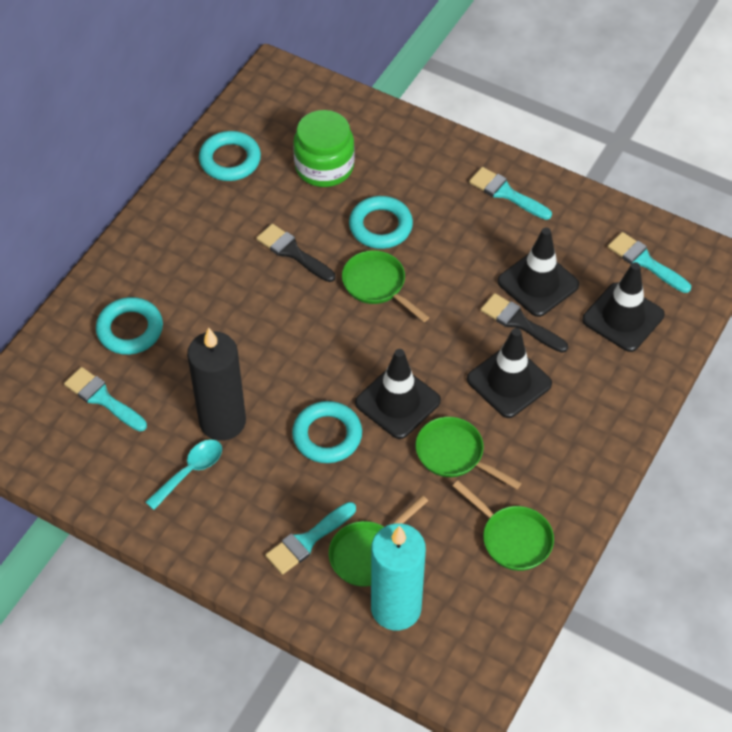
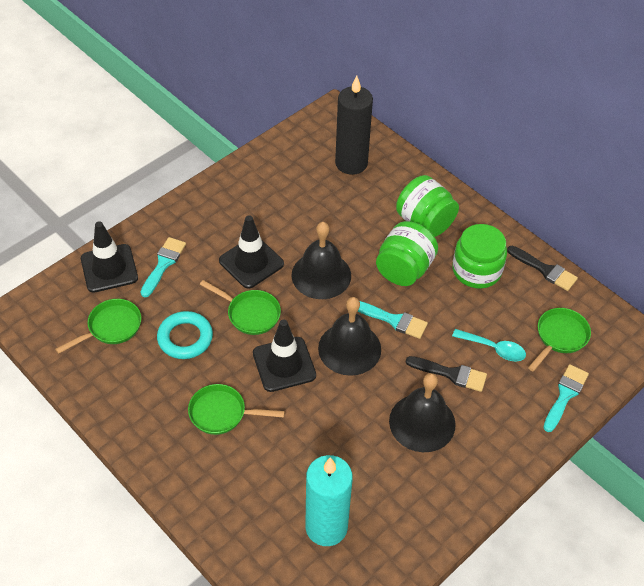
black bell: none = 0 -> [291,222,351,299] [318,297,381,376] [389,373,456,452] = 3
black traffic cone: [355,349,441,439] [467,328,552,418] [497,228,579,317] [582,262,665,352] = 4 -> [81,221,138,292] [219,215,284,289] [253,320,316,392] = 3
green jar: [293,110,355,187] = 1 -> [376,221,438,286] [396,175,459,237] [452,224,507,289] = 3
turquoise brush: [64,367,147,431] [265,502,356,575] [469,167,552,220] [608,232,691,293] = 4 -> [140,237,186,297] [358,301,428,339] [543,364,589,432] = 3
turquoise ring: [96,297,163,355] [199,131,261,181] [292,401,362,463] [349,196,413,249] = 4 -> [157,311,213,359] = 1

